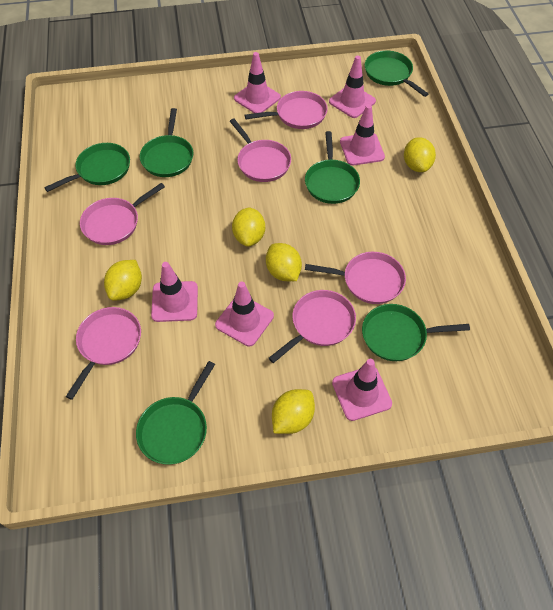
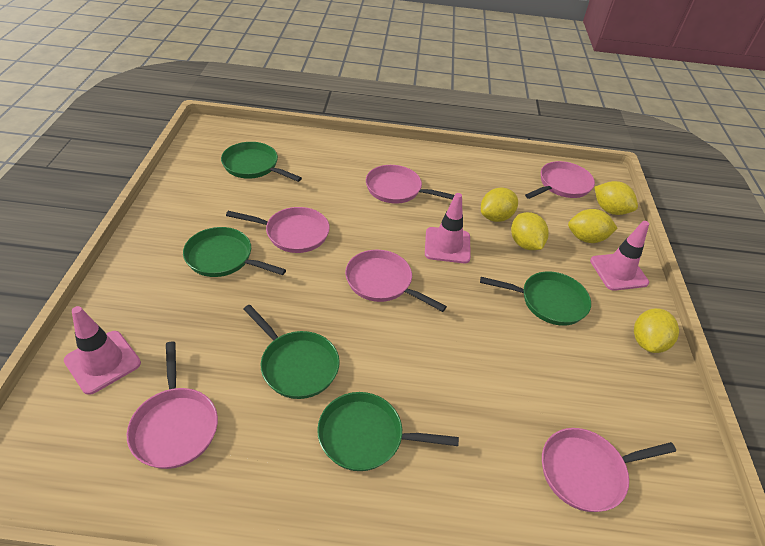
green pan: [44,143,130,192] [136,361,215,465] [140,108,193,177] [305,131,360,204] [362,304,470,361] [365,51,428,97] = 6 -> [183,227,286,277] [221,142,302,182] [243,305,340,399] [317,392,459,471] [480,271,591,326] = 5
pink traffic cone: [151,262,198,322] [215,282,274,346] [234,52,281,113] [329,56,376,118] [332,359,392,421] [340,104,385,166] = 6 -> [64,306,141,395] [425,193,471,263] [590,221,649,291] = 3

